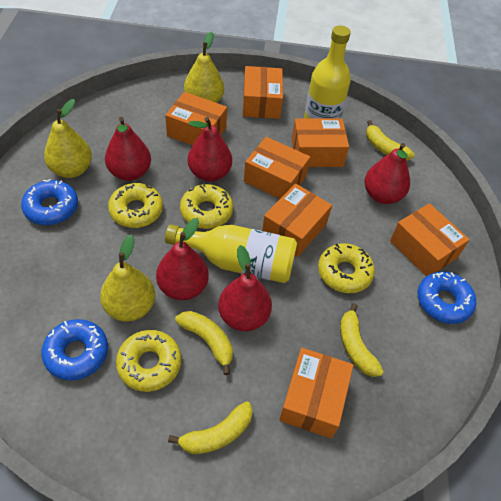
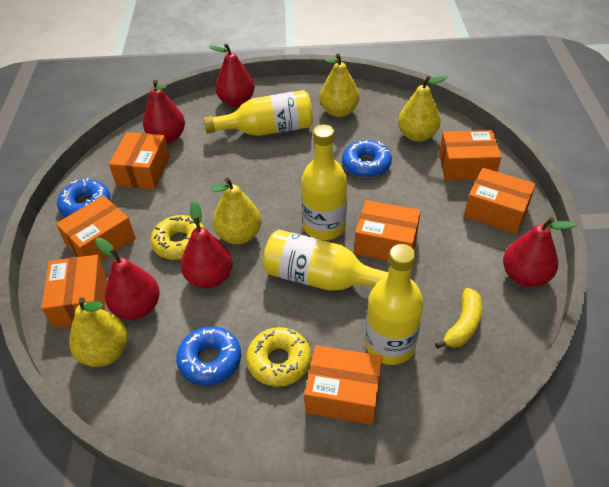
yellow banana: [168,401,253,454] [175,311,233,375] [340,303,384,377] [366,120,415,161] = 4 -> [435,288,482,349] = 1
yellow bottle: [165,224,297,283] [304,25,351,119] = 2 -> [204,90,313,136] [263,230,389,291] [301,124,347,240] [365,244,424,365] = 4
yellow donut: [108,183,163,228] [116,330,181,392] [180,183,233,229] [318,243,375,293] = 4 -> [151,215,204,260] [246,327,311,387] = 2
yellow pear: [44,99,92,178] [100,235,155,322] [184,32,224,103] = 3 -> [69,297,128,367] [211,177,262,244] [320,54,360,117] [398,75,448,142] = 4

